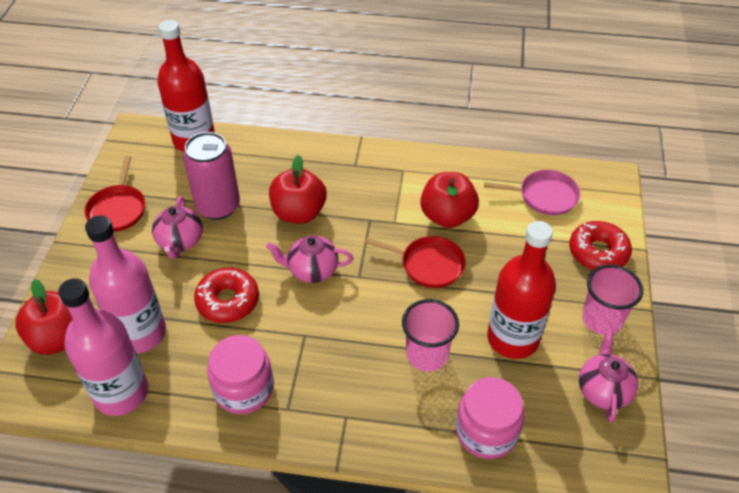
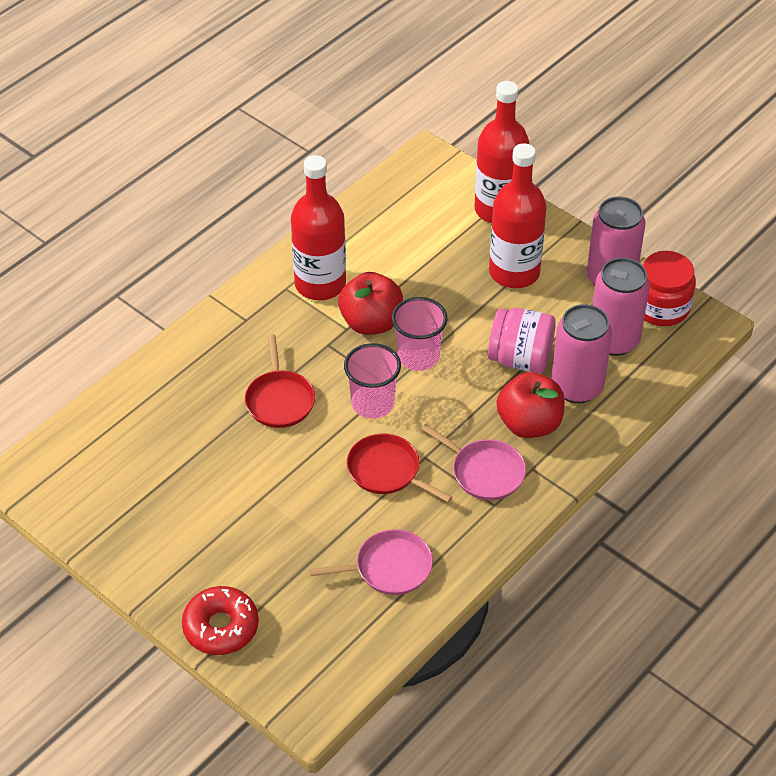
pink bottle: [58,278,148,416] [85,215,166,353] = 2 -> none = 0
pink can: [183,132,240,220] = 1 -> [551,304,612,403] [587,196,646,285] [593,258,650,356] = 3
pink jar: [207,335,274,414] [456,377,525,459] = 2 -> [488,308,556,373] = 1
pink pan: [484,170,580,215] = 1 -> [309,529,433,595] [421,424,526,500] = 2
pink teapot: [152,196,203,258] [266,235,353,283] [579,328,638,423] = 3 -> none = 0
red apple: [15,279,73,355] [269,155,327,224] [420,172,479,228] = 3 -> [338,272,403,335] [497,372,565,438] = 2
red bottle: [157,20,215,152] [487,221,556,359] = 2 -> [291,155,346,300] [475,81,529,223] [489,143,547,288] = 3
red donut: [194,268,259,323] [569,221,632,270] = 2 -> [182,586,259,655] = 1
red jar: none = 0 -> [643,251,696,326] = 1

